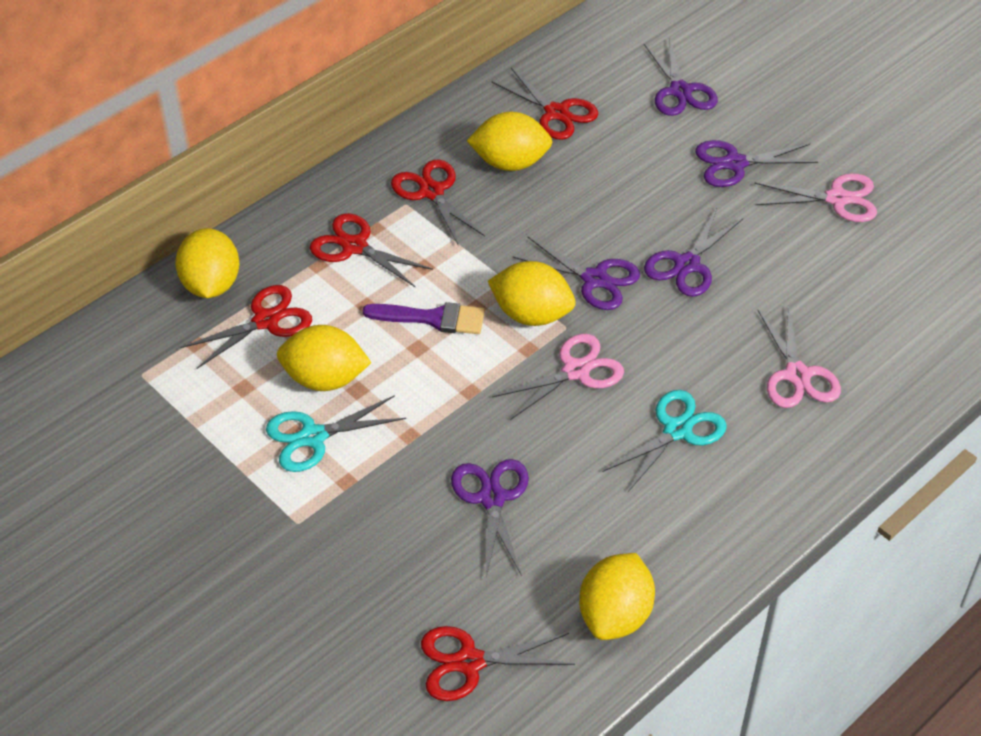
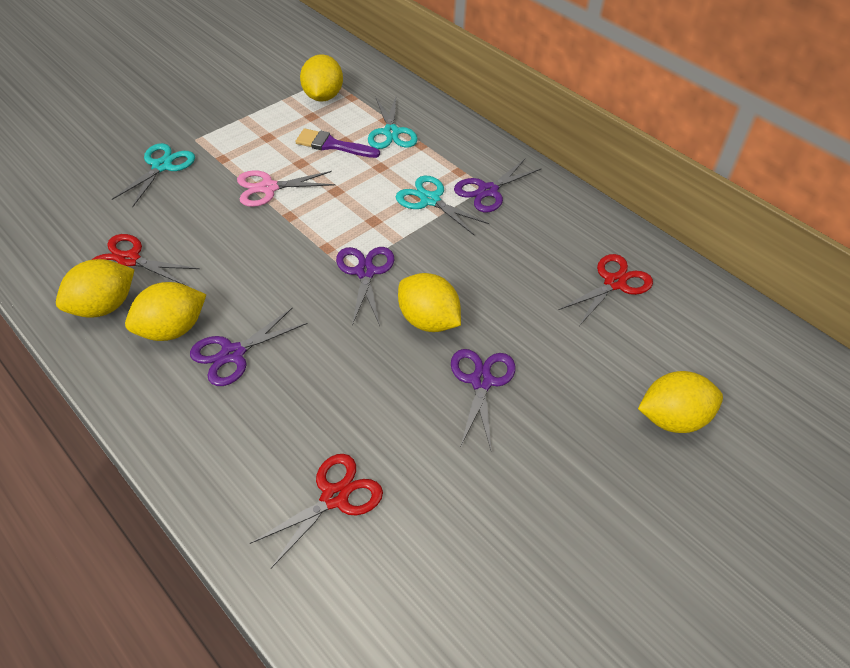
pink scissors: [492,334,624,420] [754,173,877,222] [758,304,841,408] = 3 -> [237,170,335,207] = 1
purple scissors: [451,459,529,578] [513,236,640,310] [644,40,718,116] [644,208,743,297] [695,140,818,187] = 5 -> [190,308,307,386] [336,247,394,326] [451,349,516,450] [454,159,542,212] = 4
red scissors: [181,285,312,369] [310,213,433,288] [391,160,485,246] [421,626,575,701] [491,68,598,140] = 5 -> [92,234,200,285] [250,454,383,568] [559,254,653,326] = 3
turquoise scissors: [266,395,406,472] [603,390,727,492] = 2 -> [111,143,195,208] [368,97,418,149] [396,176,490,235] = 3

